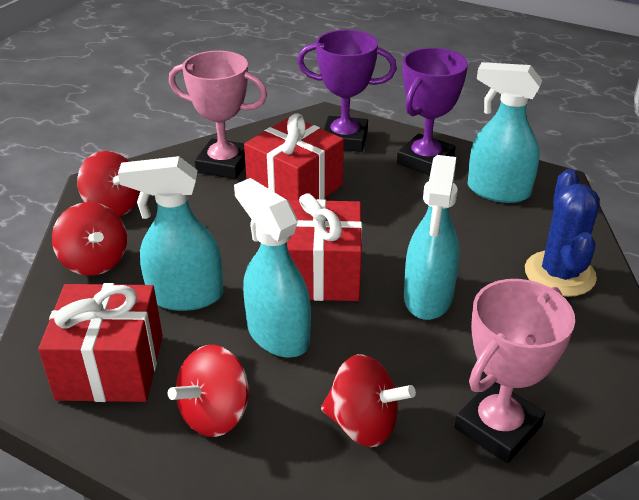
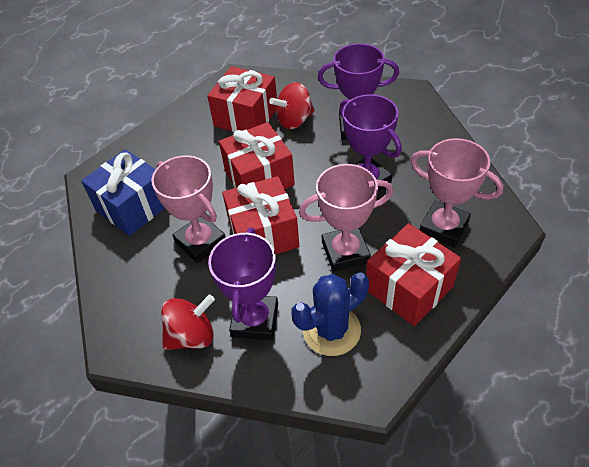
blue gift: none = 0 -> [81,149,165,236] = 1
pink trophy: [169,51,267,179] [455,279,575,463] = 2 -> [151,155,225,263] [299,164,393,272] [411,138,503,248] = 3
purple trophy: [297,30,397,152] [397,48,468,176] = 2 -> [208,228,278,340] [318,43,399,140] [339,94,402,191] = 3
red gift: [38,283,163,402] [244,113,344,200] [287,193,362,301] = 3 -> [207,66,277,132] [219,122,295,189] [222,176,299,254] [366,223,461,326] = 4
red spinning top: [52,202,127,276] [77,151,140,216] [168,345,250,437] [321,354,416,447] = 4 -> [161,294,215,350] [269,82,315,129] = 2
turquoise spray bottle: [118,156,223,311] [234,178,311,358] [404,155,459,320] [467,62,542,203] = 4 -> none = 0

